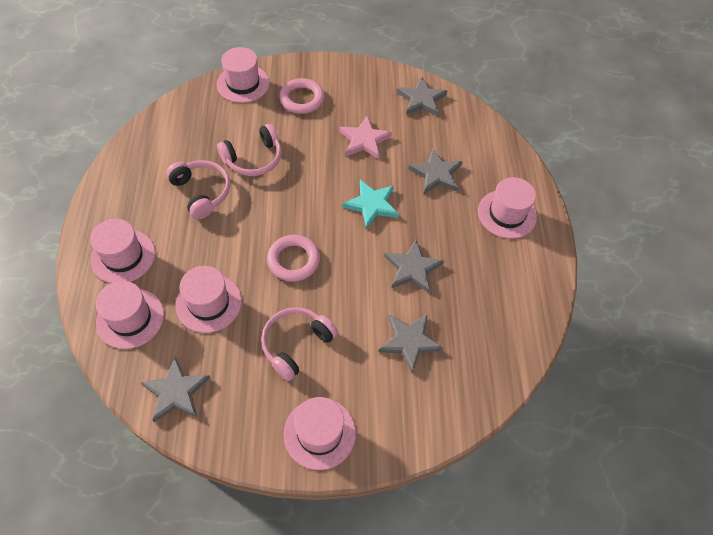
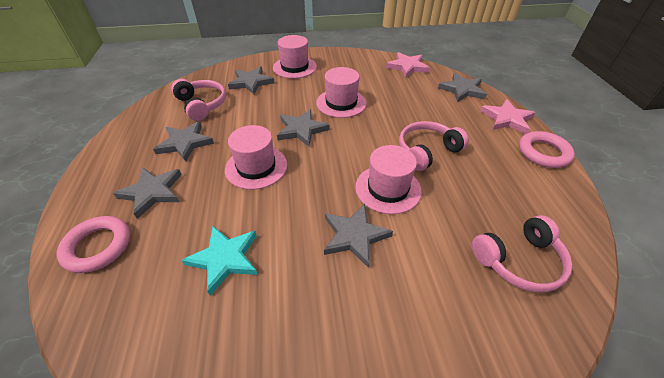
grey star: [141,357,210,423] [378,314,443,373] [384,239,444,293] [397,77,447,117] [408,148,463,194] = 5 -> [113,167,182,219] [153,121,214,162] [228,66,275,95] [277,109,329,147] [324,204,393,268] [438,73,487,102] = 6
pink hat: [90,219,155,283] [96,281,164,349] [176,266,242,333] [216,47,270,103] [284,397,356,470] [478,177,537,239] = 6 -> [225,125,287,190] [273,35,317,79] [316,67,367,118] [355,145,422,214] = 4
pink star: [339,116,392,159] = 1 -> [386,52,430,77] [480,99,535,134] = 2

